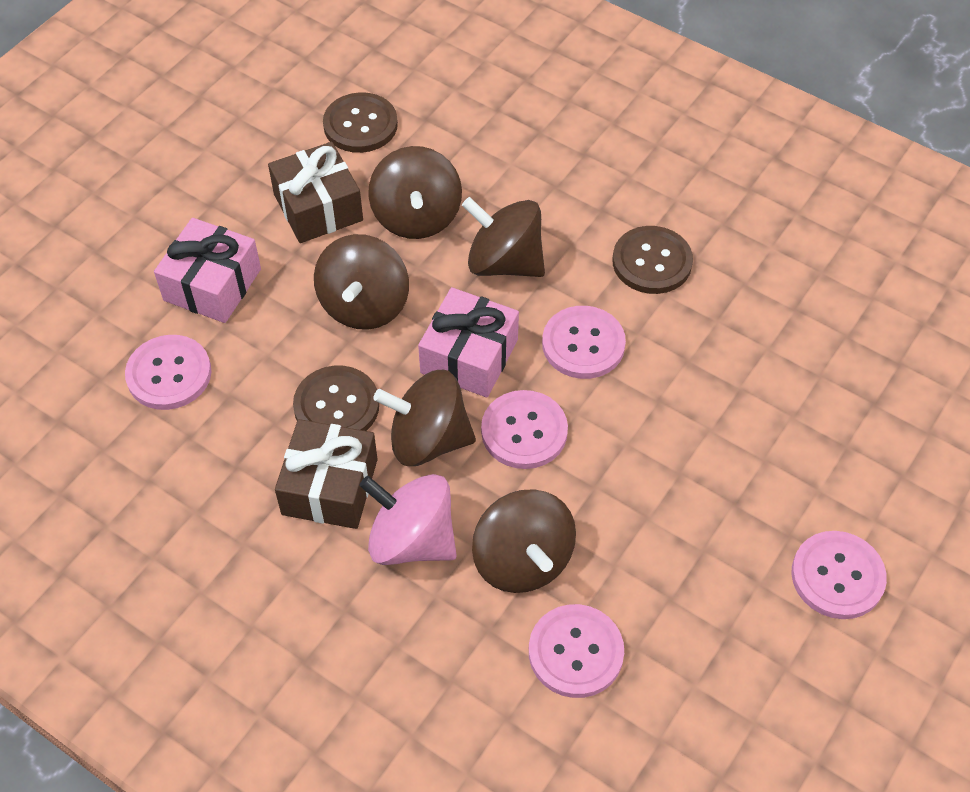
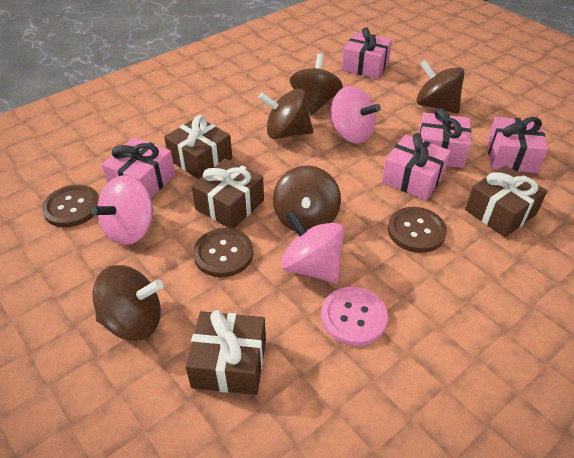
brown gift: [268,142,363,243] [275,419,378,529] = 2 -> [164,115,232,179] [185,310,266,395] [191,158,264,229] [465,165,547,237] = 4
pink button: [125,335,212,410] [481,390,568,469] [529,604,624,698] [542,306,626,379] [791,531,887,619] = 5 -> [321,287,388,346] = 1
pink gift: [154,218,261,323] [418,287,519,398] = 2 -> [102,137,175,198] [342,27,392,79] [382,133,451,200] [419,108,471,168] [487,117,548,173] = 5
pink spinning top: [359,474,457,565] = 1 -> [91,175,154,245] [281,210,344,284] [330,86,380,144] = 3

